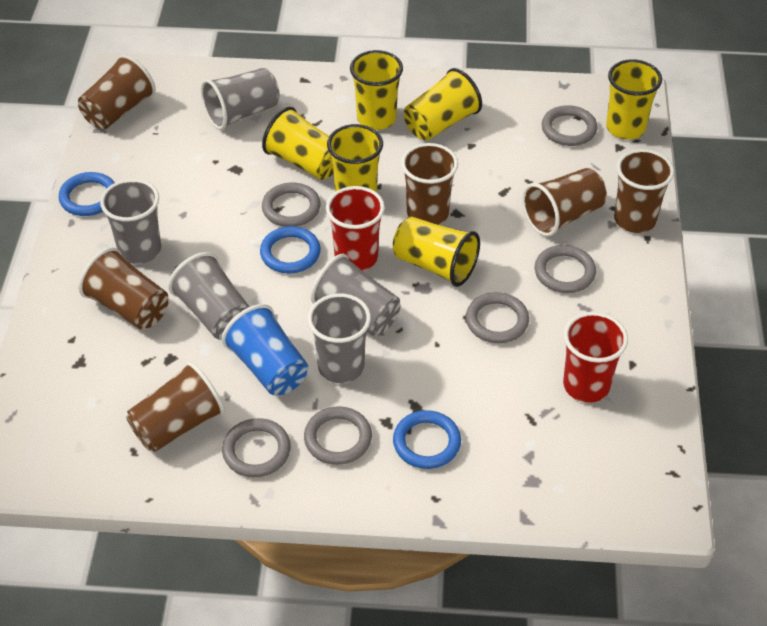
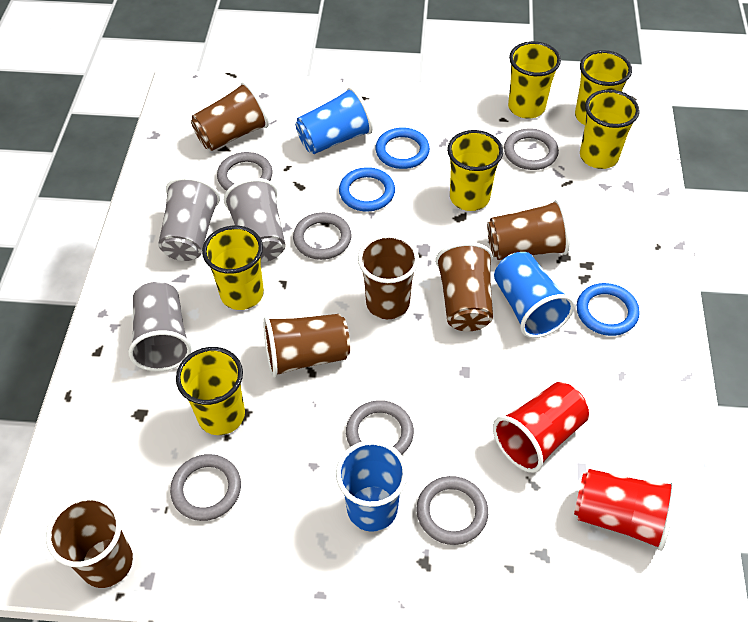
blue cup: [222,304,308,395] = 1 -> [295,87,373,154] [336,440,408,532] [494,252,575,338] = 3
grey cup: [100,179,161,264] [168,252,250,340] [200,68,280,130] [308,293,371,383] [310,254,401,336] = 5 -> [129,282,192,372] [158,176,220,261] [224,178,286,262] = 3

